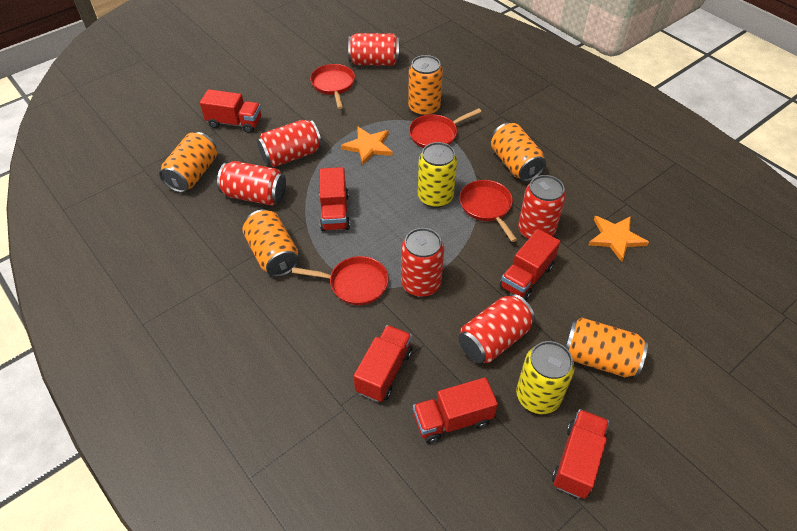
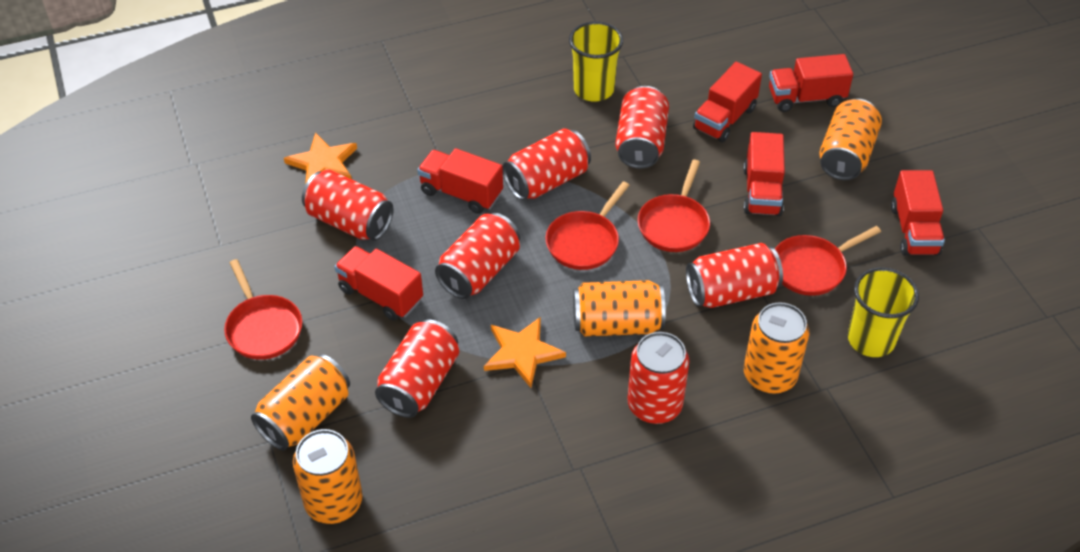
red can: [217,161,286,206] [257,120,322,167] [348,33,399,66] [401,228,444,297] [458,294,535,363] [518,175,566,239] = 6 -> [302,169,394,241] [375,320,459,418] [435,213,520,299] [503,129,591,200] [615,86,669,169] [627,332,689,424] [686,243,783,308] = 7
yellow can: [418,142,457,208] [516,341,574,414] = 2 -> none = 0
yellow cup: none = 0 -> [569,21,623,102] [848,267,919,357] = 2

